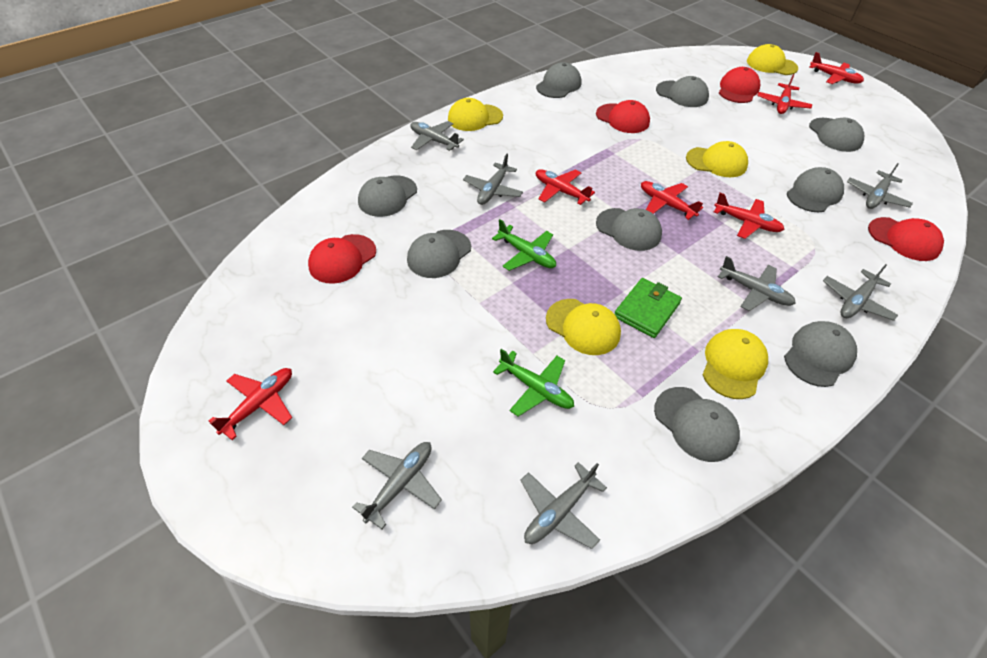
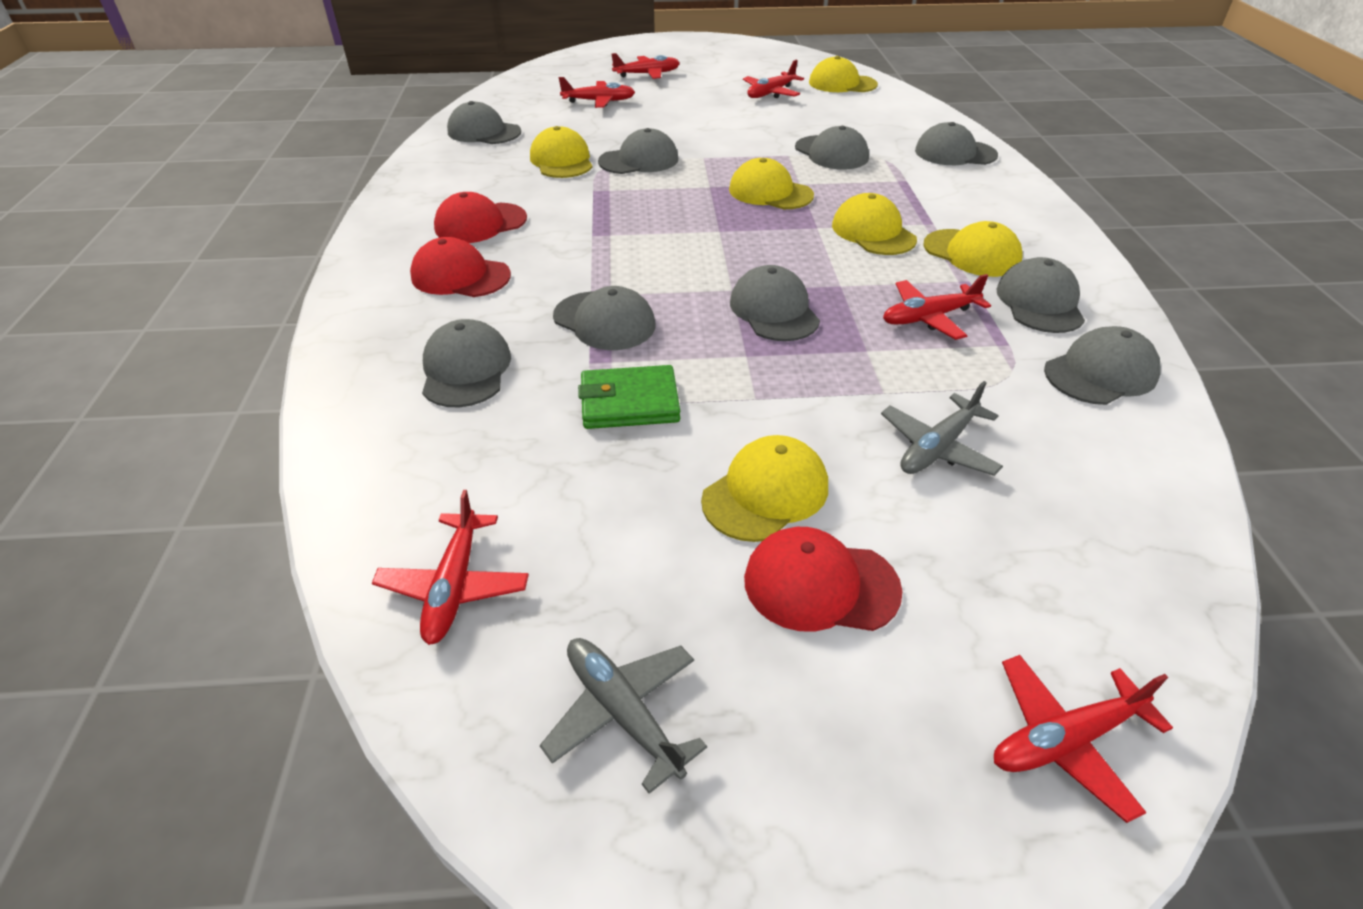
green plane: [492,219,556,271] [493,349,574,417] = 2 -> none = 0
grey plane: [352,442,442,529] [410,121,464,151] [463,154,523,205] [520,462,607,549] [718,256,796,311] [823,264,898,321] [847,163,913,209] = 7 -> [540,638,707,794] [881,381,1003,476] = 2
red cap: [308,234,376,284] [596,100,650,133] [719,67,760,103] [868,217,944,261] = 4 -> [410,237,511,297] [434,192,527,243] [744,527,903,632] = 3
yellow cap: [448,98,503,131] [546,299,621,355] [686,141,748,177] [702,329,768,399] [747,44,798,75] = 5 -> [530,126,593,178] [701,435,828,542] [729,158,814,209] [809,56,878,92] [832,193,917,255] [923,221,1022,277] = 6

